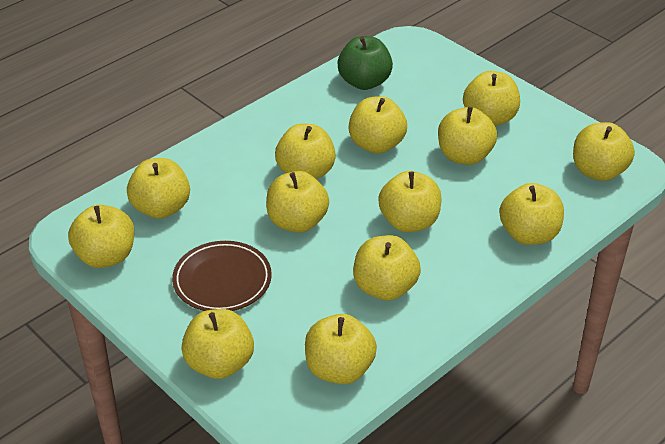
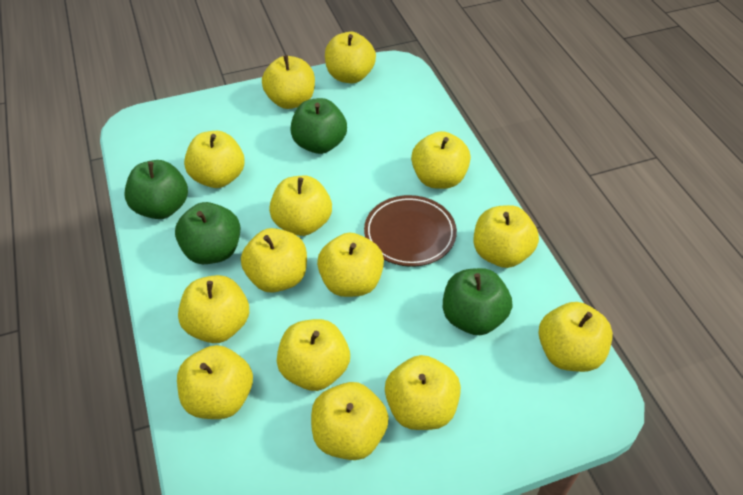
green apple: [337,36,393,90] = 1 -> [124,160,188,219] [175,202,240,264] [290,98,347,154] [443,268,512,335] = 4
yellow apple: [68,205,134,268] [127,158,190,219] [181,309,254,379] [266,171,329,233] [275,124,336,179] [305,314,377,384] [349,96,407,154] [353,235,421,301] [378,171,442,232] [438,107,497,165] [463,71,520,126] [499,183,564,245] [573,122,635,181] = 13 -> [177,345,253,419] [178,275,249,343] [184,131,245,188] [241,228,307,293] [262,55,315,109] [269,176,332,236] [277,319,350,391] [311,382,389,460] [317,233,384,297] [325,32,376,83] [385,355,461,430] [411,131,471,189] [474,205,539,268] [538,302,613,372] = 14

